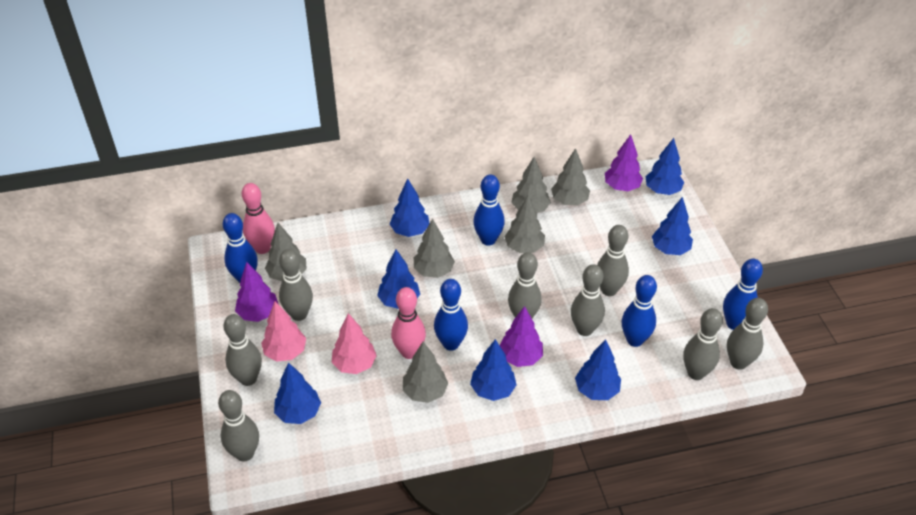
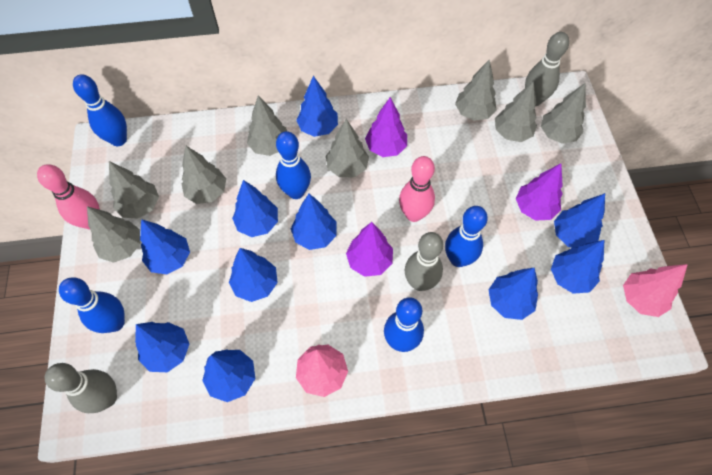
blue tree: [274,363,321,424] [377,249,420,309] [390,179,430,237] [470,339,517,401] [575,340,621,400] [646,138,684,195] [652,197,693,255] = 7 -> [135,322,189,372] [140,219,190,274] [202,349,255,402] [229,248,278,302] [232,180,278,237] [291,194,337,250] [296,76,338,137] [488,268,538,320] [551,240,604,294] [554,193,605,248] = 10
grey bowling pin: [218,390,259,462] [223,314,262,386] [279,249,313,321] [508,252,541,318] [571,264,605,336] [597,225,629,296] [684,308,723,380] [727,298,768,370] = 8 -> [45,363,117,413] [405,232,443,291] [525,32,569,106] = 3
grey tree: [265,223,307,281] [402,342,448,403] [414,219,455,278] [504,196,545,253] [511,157,551,213] [551,148,590,206] = 6 -> [87,206,140,263] [109,161,159,219] [182,146,226,204] [247,96,287,156] [326,119,369,177] [455,60,497,121] [495,81,537,142] [541,83,586,144] = 8

